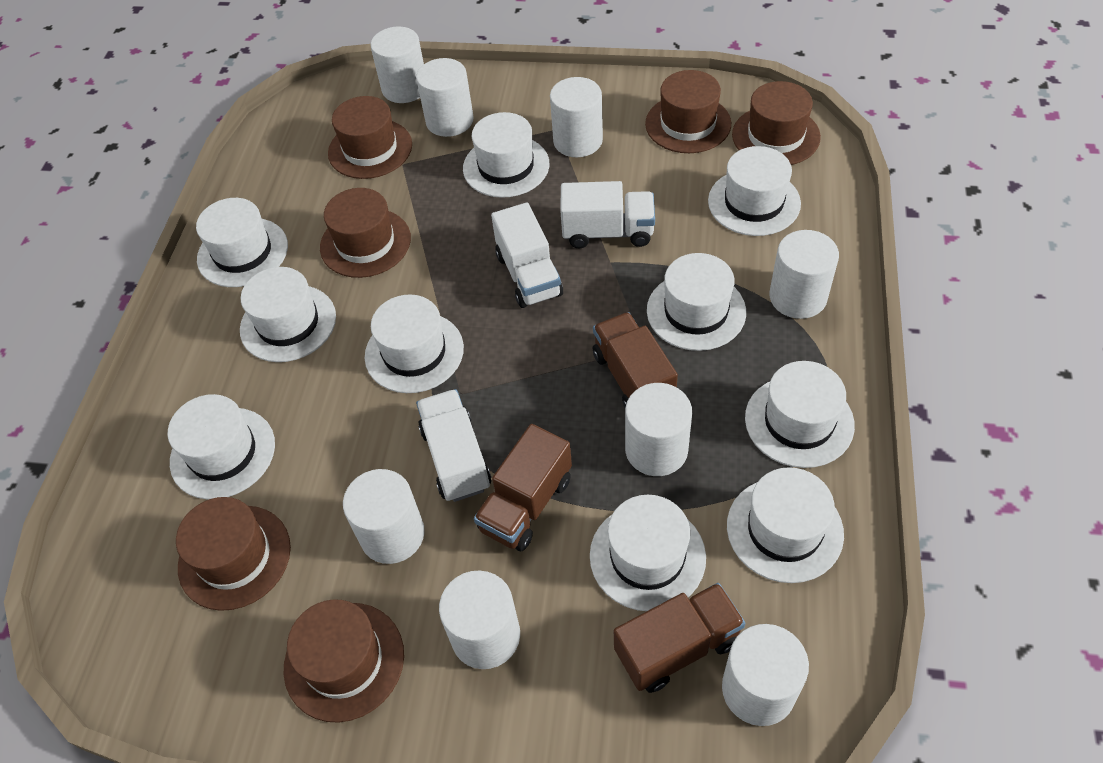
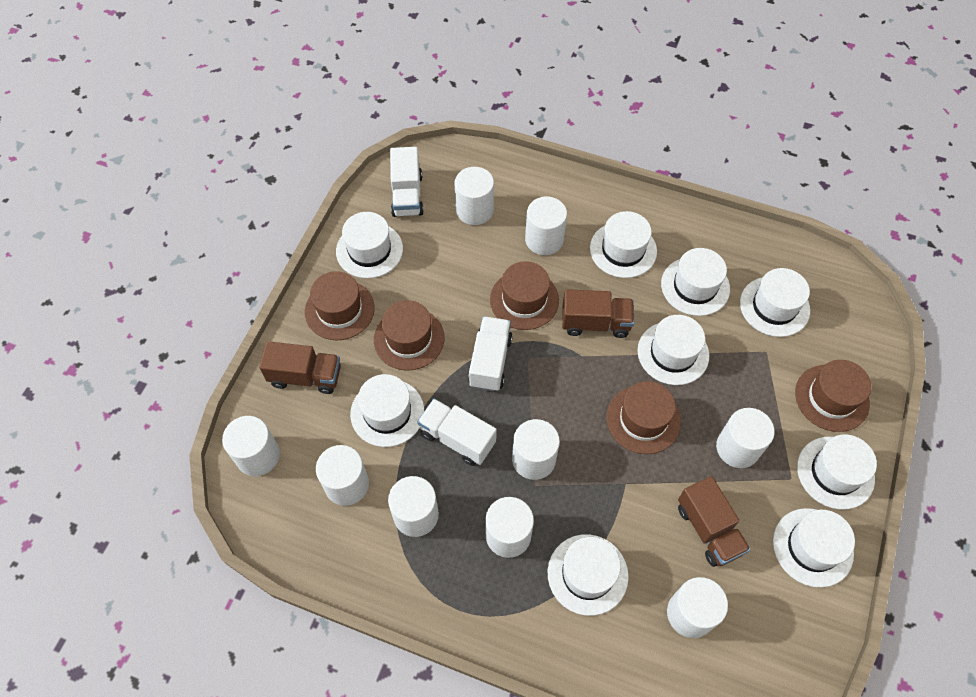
brown hat: [176,497,291,611] [284,599,404,723] [320,188,411,278] [328,96,412,179] [645,70,731,153] [732,81,821,165] = 6 -> [305,271,375,340] [374,300,444,370] [490,261,559,330] [606,381,681,454] [795,360,871,432] = 5
white cylinder: [343,469,425,564] [370,26,424,103] [416,58,474,137] [439,570,520,669] [550,77,603,157] [625,383,692,476] [722,624,809,726] [769,230,839,319] = 8 -> [222,416,280,476] [316,445,369,506] [388,476,439,537] [455,167,494,225] [485,497,534,558] [512,419,560,480] [525,197,567,255] [667,577,728,638] [716,408,775,468] = 9
white hat: [168,394,275,500] [196,198,288,287] [240,267,336,362] [365,294,464,393] [463,112,549,198] [590,495,706,611] [647,253,746,351] [708,146,801,236] [727,467,844,583] [745,361,855,468] = 10 -> [336,212,403,278] [350,374,424,447] [548,534,629,616] [590,211,657,278] [638,315,709,385] [661,248,730,316] [740,268,810,337] [773,508,855,588] [797,435,877,510] = 9

